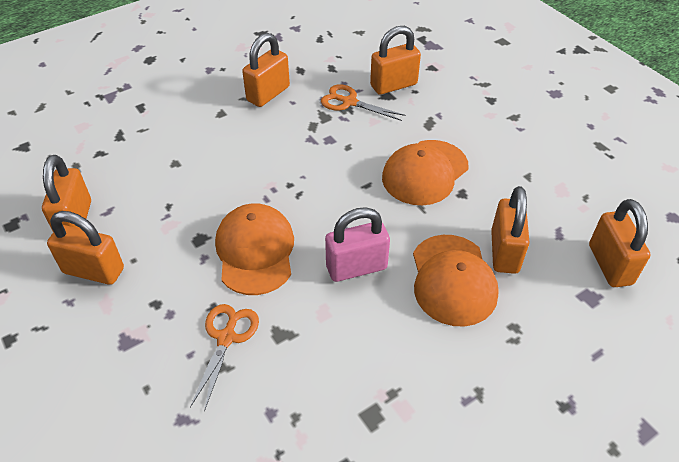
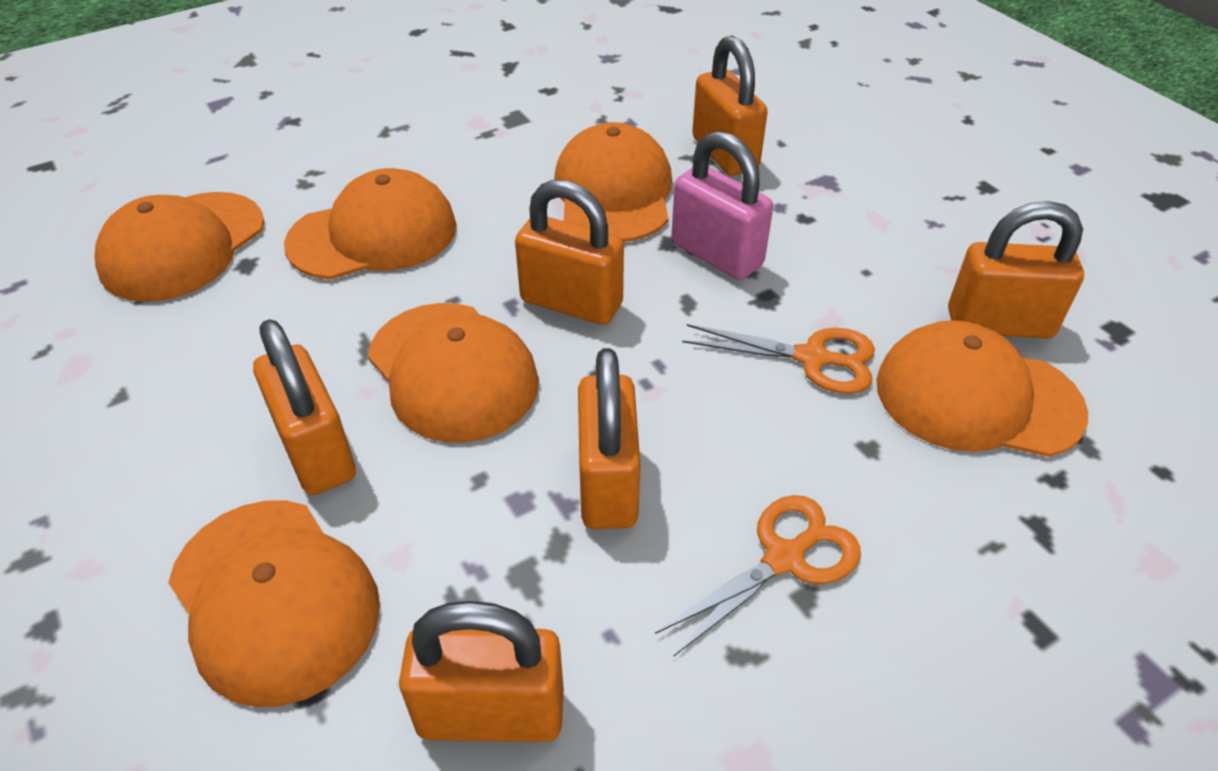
orange cap: [215,203,294,295] [382,140,468,205] [413,235,499,326] = 3 -> [95,192,264,302] [168,501,380,707] [284,168,456,280] [368,303,539,443] [554,122,672,242] [876,320,1088,457] = 6

